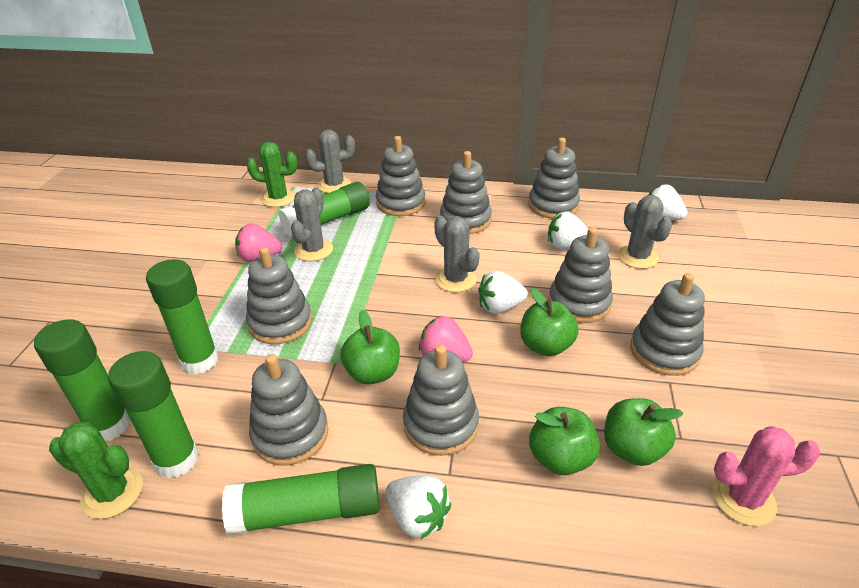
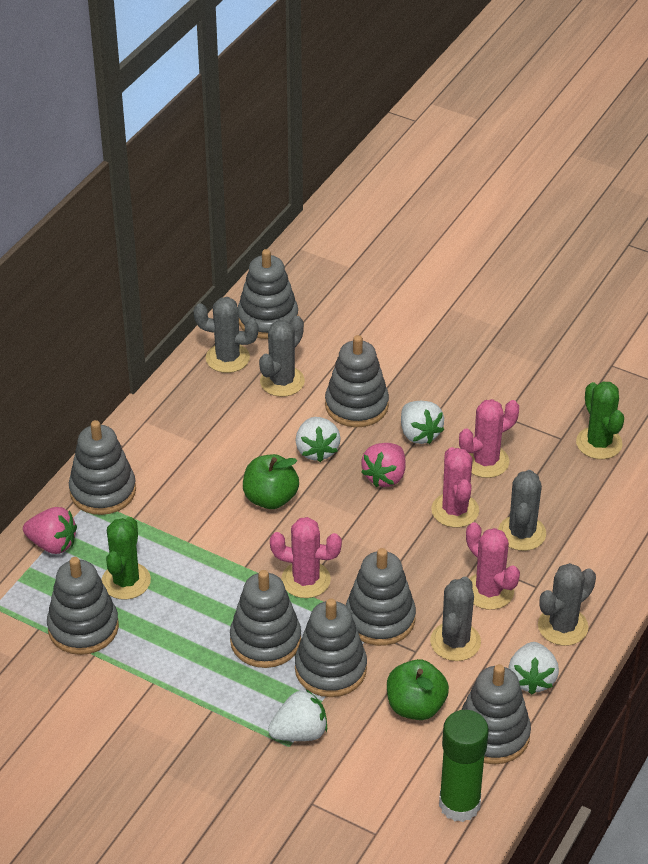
green apple: [340,310,400,384] [520,288,579,356] [529,407,600,475] [604,398,684,466] = 4 -> [243,454,299,509] [387,659,449,720] = 2
green glue stick: [34,319,130,441] [108,351,199,478] [146,259,219,374] [222,464,380,535] [279,182,370,237] = 5 -> [439,710,489,822] = 1
grey cactus: [291,187,333,261] [305,130,355,193] [434,216,480,292] [618,195,672,269] = 4 -> [194,297,258,373] [259,316,305,397] [430,577,481,661] [498,470,546,551] [538,563,596,646] = 5
pink cactus: [712,426,820,526] = 1 -> [270,517,342,598] [431,447,479,528] [459,399,519,478] [466,522,520,610] = 4

